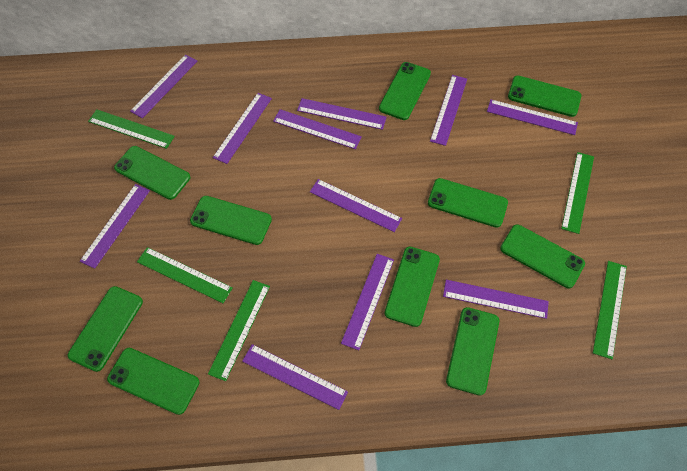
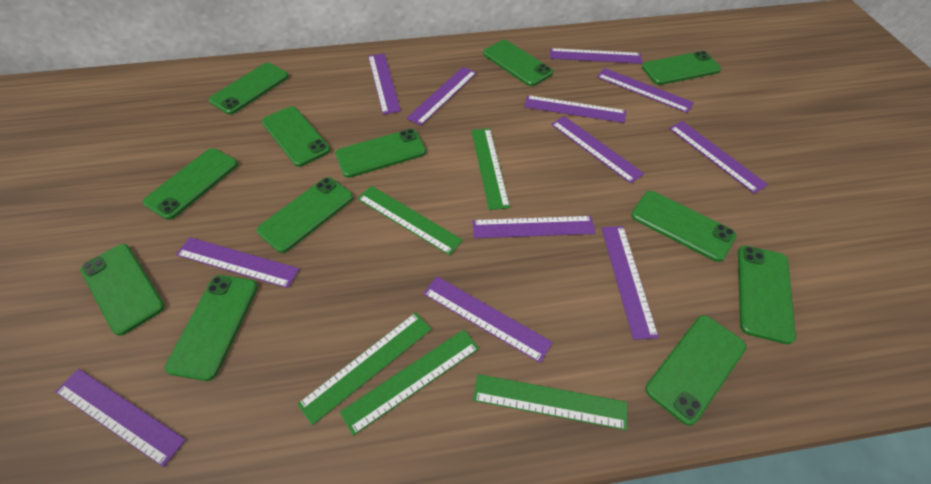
green phone: [68,286,143,372] [107,348,199,415] [114,146,190,200] [190,196,272,245] [379,62,431,120] [385,247,440,327] [428,178,508,228] [446,307,499,396] [500,224,585,288] [508,75,581,117] = 10 -> [80,244,165,336] [143,148,238,220] [165,275,258,381] [209,63,289,115] [256,177,353,253] [262,106,331,167] [336,129,426,178] [483,40,553,86] [631,191,736,262] [642,51,721,85] [645,315,747,426] [738,245,796,344] = 12
purple ruler: [80,184,150,269] [130,55,197,118] [213,93,272,164] [242,344,348,410] [273,109,362,149] [297,98,386,130] [310,179,402,232] [341,254,394,350] [430,75,467,146] [443,280,549,319] [487,99,578,135] = 11 -> [55,369,186,467] [176,237,299,288] [368,53,401,115] [406,67,477,126] [423,276,553,363] [473,216,595,238] [524,95,626,123] [550,48,642,64] [551,116,644,184] [597,68,694,113] [601,226,659,340] [669,121,768,194] = 12

